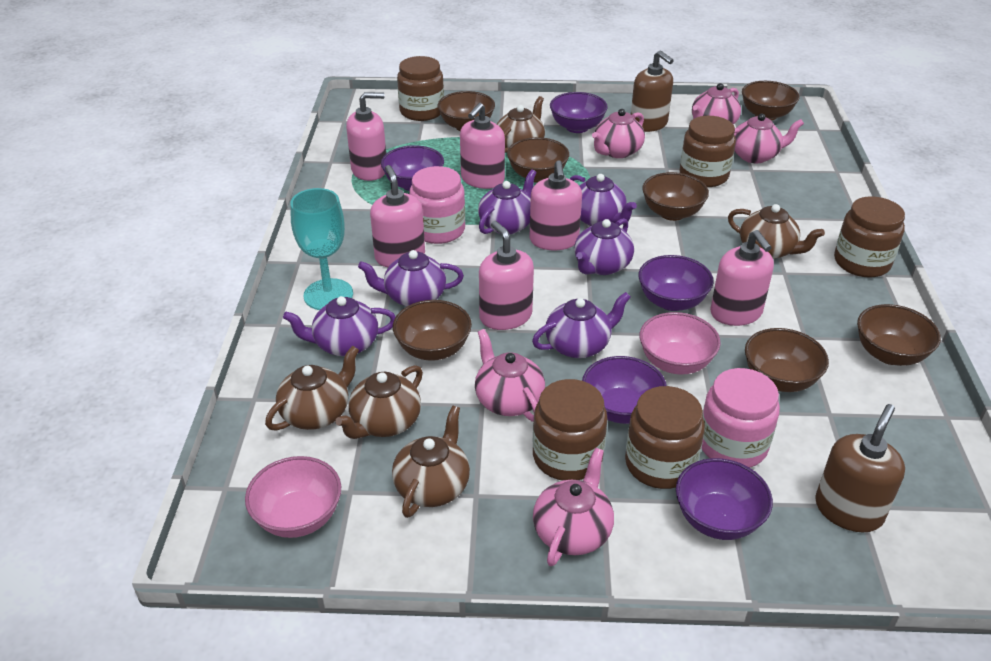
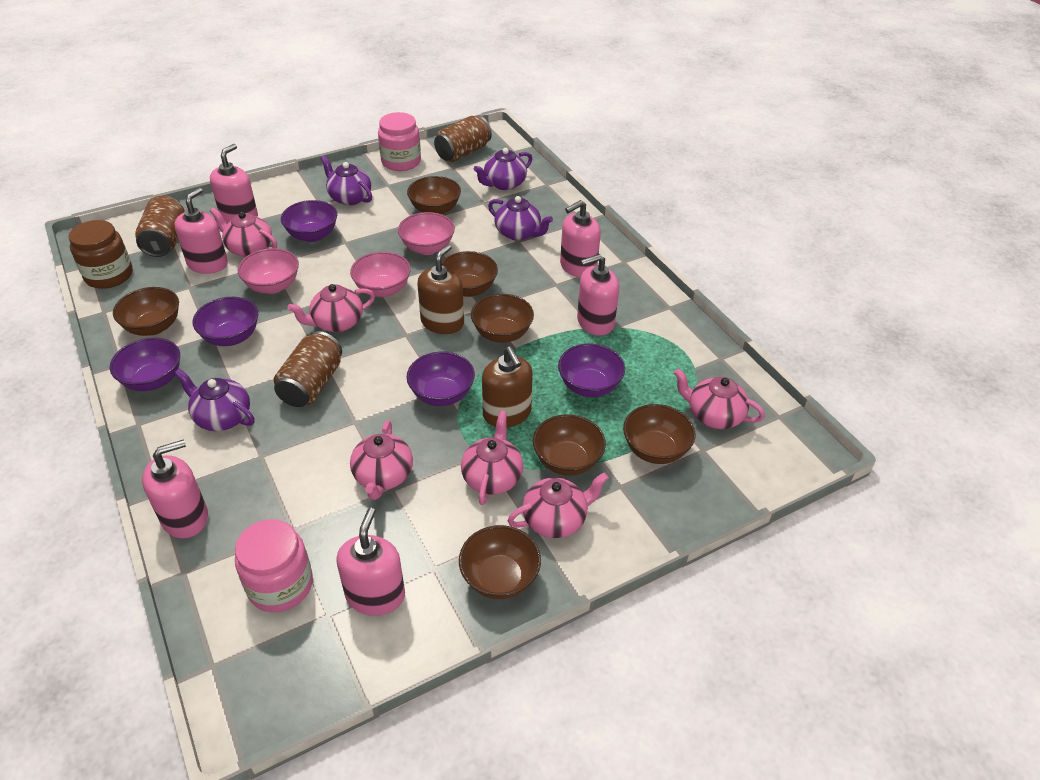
brown can: none = 0 -> [135,196,185,257] [274,331,342,407] [434,116,492,162] = 3
brown jar: [397,56,444,121] [533,379,607,480] [625,386,705,489] [680,116,736,187] [834,196,905,278] = 5 -> [68,220,133,289] = 1
brown teapot: [265,346,359,431] [335,365,423,439] [392,406,470,518] [497,96,545,153] [728,204,825,259] = 5 -> none = 0
pink bowl: [245,456,341,538] [640,312,721,375] = 2 -> [238,248,299,294] [350,252,411,297] [398,212,455,255] = 3
pink teapot: [475,329,545,422] [533,448,614,566] [592,109,645,158] [692,83,741,125] [734,114,804,163] = 5 -> [210,207,277,257] [288,284,375,332] [350,420,413,500] [461,411,524,505] [508,473,609,538] [674,369,765,429] = 6
purple teapot: [283,296,395,356] [358,250,464,306] [478,169,536,235] [532,292,631,358] [570,174,637,226] [574,218,634,275] = 6 -> [174,369,255,431] [320,155,372,205] [474,148,532,190] [488,196,553,241] = 4
turquoise goblet: [290,188,353,310] = 1 -> none = 0

